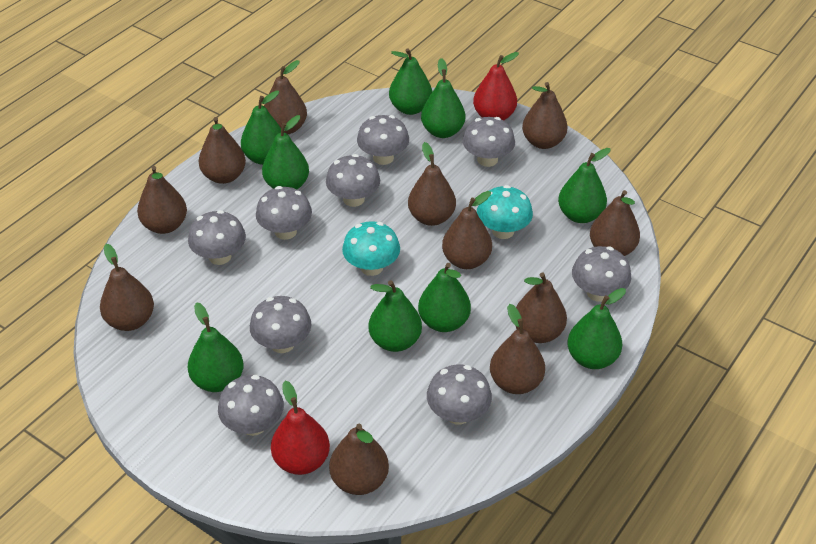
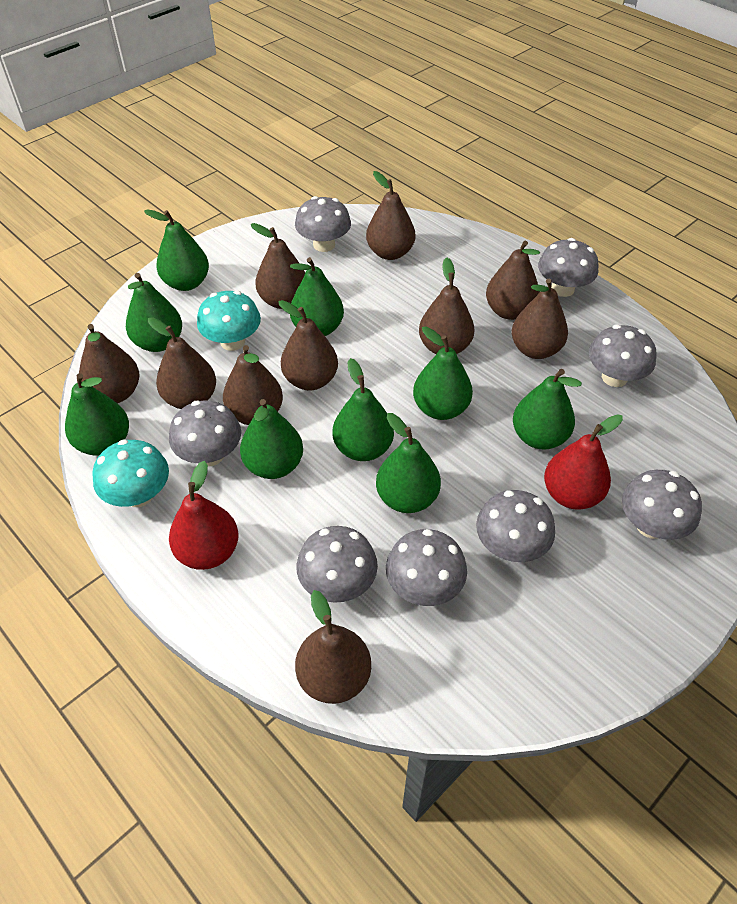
brown pear: [100,244,154,331] [137,166,187,234] [199,117,246,184] [264,60,307,134] [329,423,389,495] [408,142,456,226] [442,191,492,269] [490,304,545,394] [516,272,567,343] [522,82,568,149] [590,190,640,256] = 11 -> [79,324,139,403] [148,317,216,409] [223,345,283,425] [251,223,305,309] [278,300,338,391] [295,590,371,704] [366,171,415,260] [419,257,474,354] [486,241,540,320] [512,279,568,359] = 10
grey mushroom: [188,210,246,265] [218,375,284,436] [250,296,311,353] [256,186,312,240] [326,154,380,207] [357,115,409,165] [427,364,492,425] [463,117,515,167] [572,246,631,302] = 9 -> [169,401,241,466] [295,196,351,252] [296,526,378,603] [386,529,467,606] [476,490,555,562] [538,238,598,297] [589,325,656,387] [622,470,702,540] = 8

